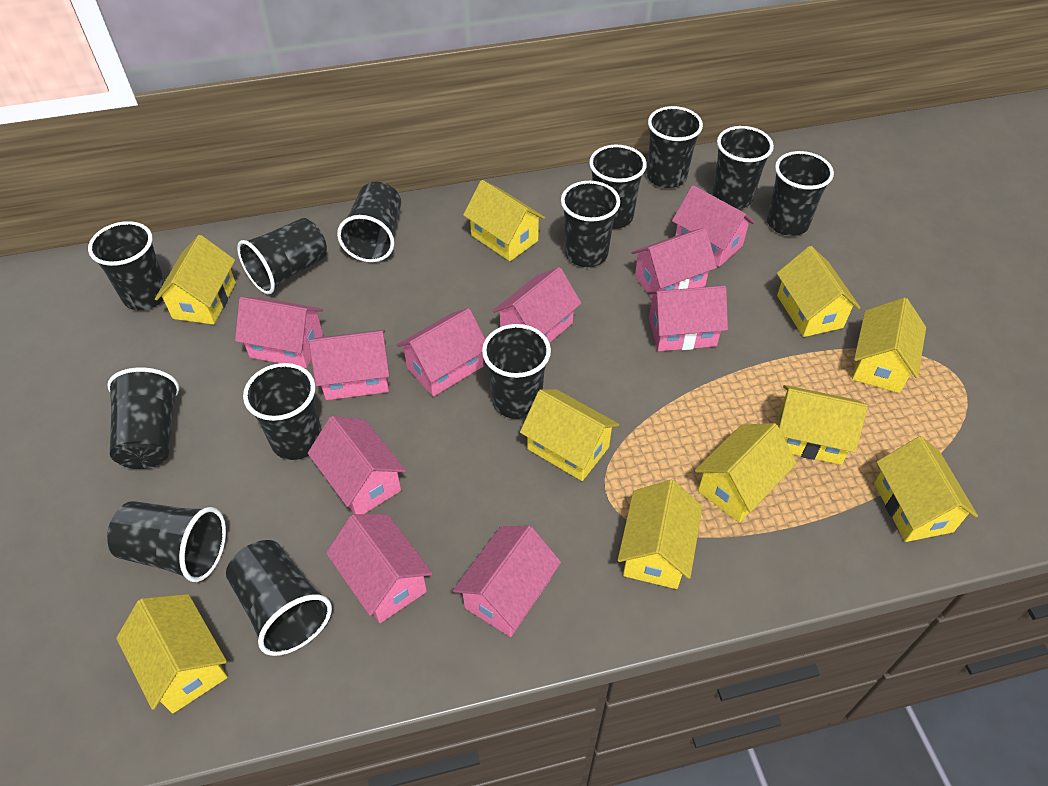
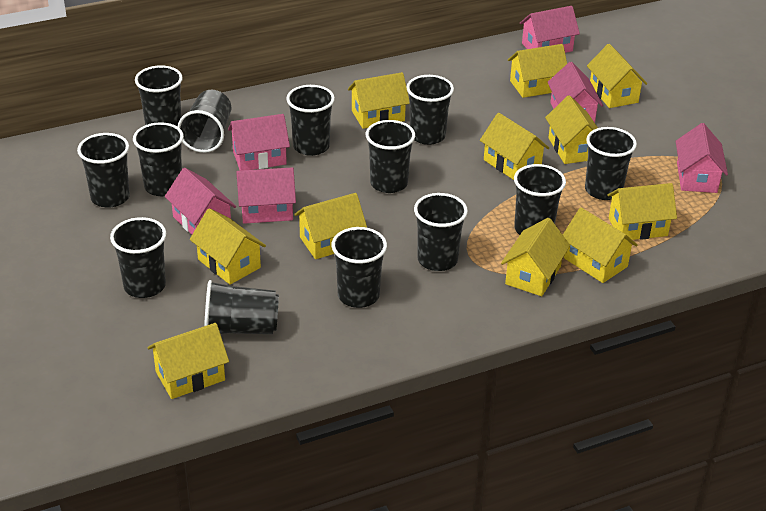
pink house: [235,297,323,368] [308,416,406,514] [309,330,389,400] [326,514,433,623] [397,308,485,397] [453,525,561,637] [492,267,581,343] [632,228,717,298] [647,286,728,351] [672,185,755,267] = 10 -> [165,168,236,235] [228,114,290,171] [236,167,296,224] [520,6,580,53] [547,62,603,123] [676,123,728,193] = 6
yellow house: [116,594,228,713] [155,235,236,325] [463,180,545,261] [520,389,619,481] [618,480,702,589] [695,423,797,523] [777,246,860,337] [777,385,868,465] [852,298,926,393] [874,436,978,542] = 10 -> [147,323,229,399] [190,208,266,285] [294,193,367,259] [348,72,410,129] [480,113,549,180] [501,218,570,296] [508,44,567,98] [545,95,598,164] [563,208,638,283] [587,44,647,108] [607,183,677,240] = 11

